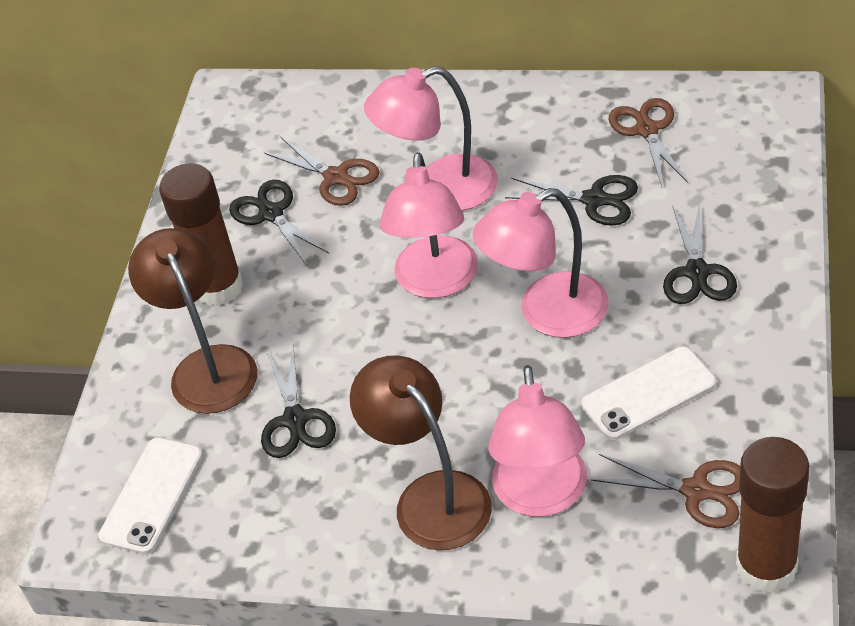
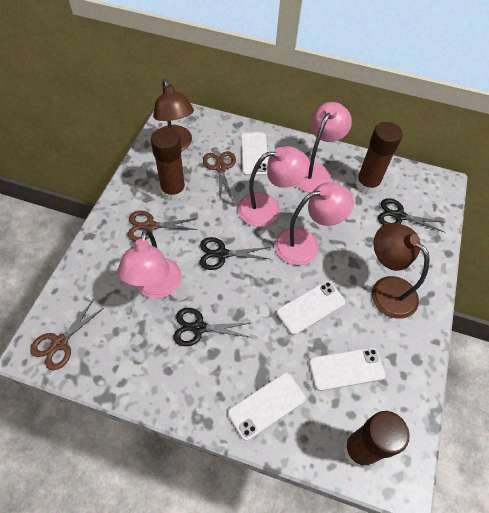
black scissors: [229,180,329,265] [261,344,336,458] [505,175,638,226] [663,203,737,304] = 4 -> [173,308,252,346] [200,237,270,270] [378,198,444,232] = 3
brown glue stick: [159,164,243,306] [736,437,810,593] = 2 -> [151,127,186,201] [343,411,410,468] [356,122,403,194] = 3
white phone: [98,437,203,554] [581,347,716,440] = 2 -> [228,373,305,441] [241,133,268,176] [277,281,346,335] [309,347,386,391] = 4

